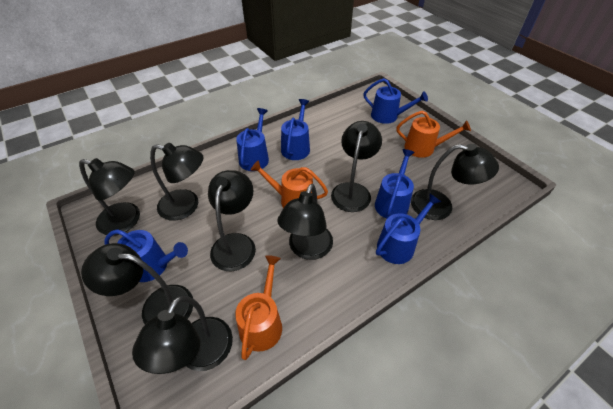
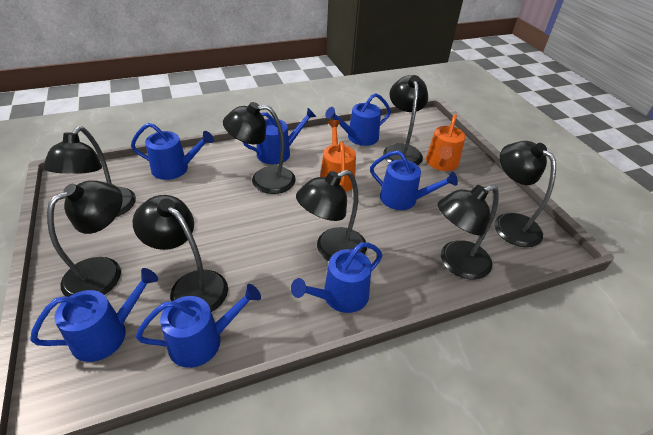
blue watering can: [104,229,188,282] [236,108,269,171] [281,99,310,160] [363,78,428,124] [375,149,415,218] [376,194,441,264] = 6 -> [30,268,158,362] [131,123,214,180] [136,284,261,368] [243,108,317,164] [291,242,383,313] [325,93,391,146] [370,150,458,210] = 7
orange watering can: [235,255,282,360] [251,160,328,208] [397,111,471,158] = 3 -> [320,120,356,192] [426,114,465,171] = 2

